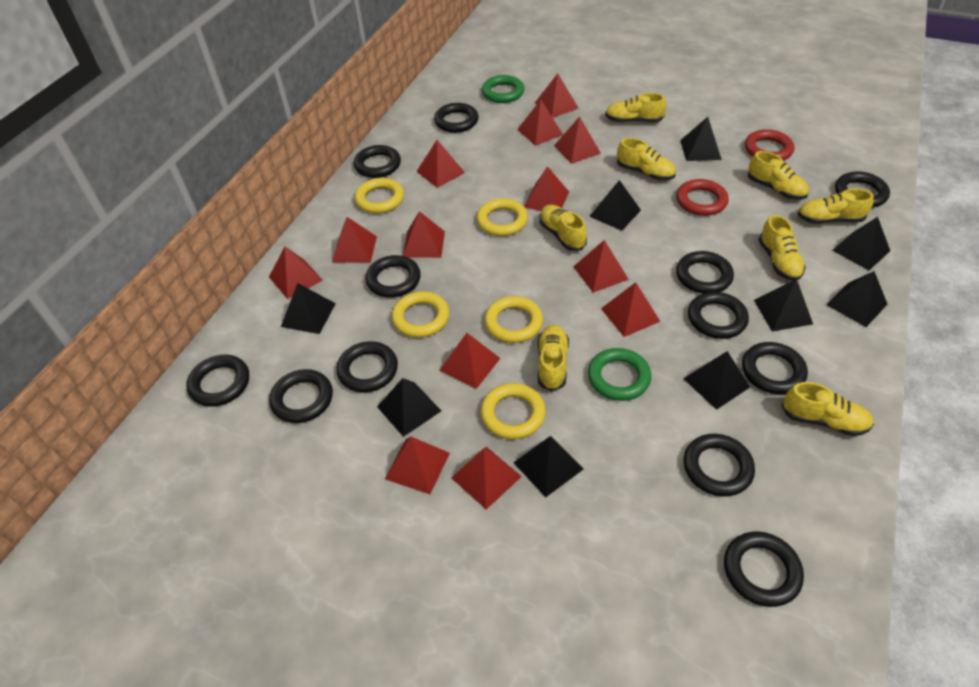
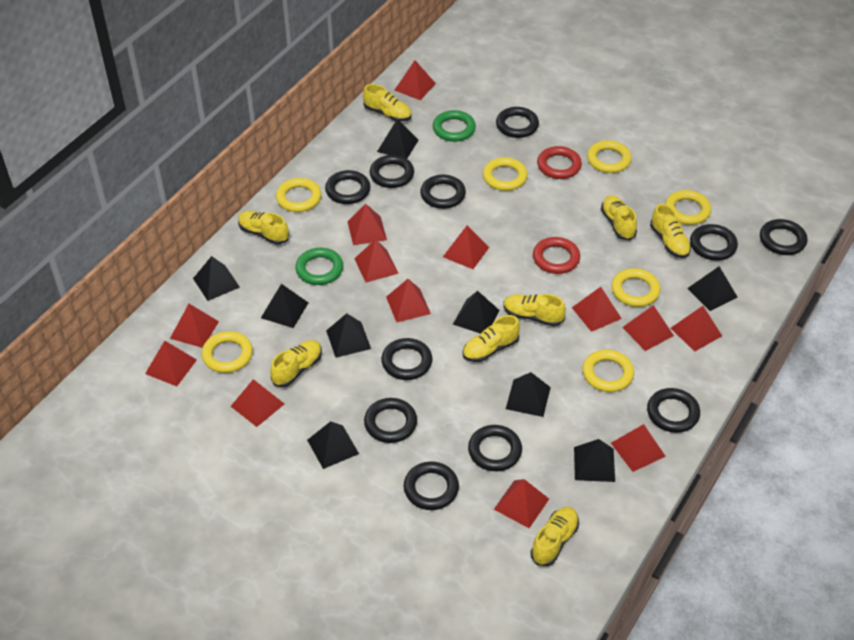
black ring: [186,355,249,407] [269,369,333,423] [336,341,398,392] [354,145,401,178] [365,255,421,298] [434,103,479,133] [676,251,734,294] [684,434,755,497] [688,292,749,339] [724,531,804,607] [742,342,808,394] [835,171,890,208] = 12 -> [325,170,371,204] [364,398,417,443] [370,155,414,188] [381,338,432,380] [404,461,459,510] [420,175,466,209] [468,425,522,471] [496,107,539,138] [647,388,700,433] [690,224,738,261] [760,219,808,255] = 11
yellow ring: [354,178,404,214] [392,291,449,338] [476,198,528,236] [481,383,546,439] [484,296,543,343] = 5 -> [202,331,253,373] [276,178,321,212] [483,157,528,191] [582,349,634,392] [587,140,632,173] [612,268,661,307] [665,190,711,225] = 7

